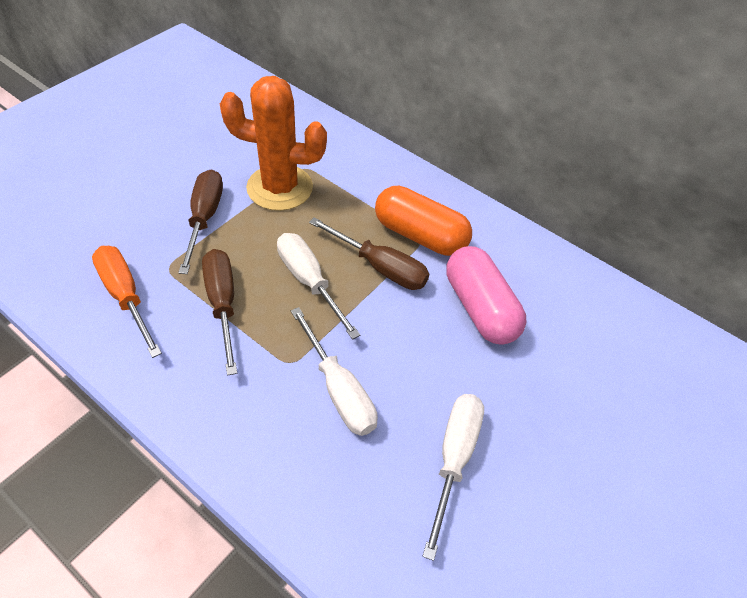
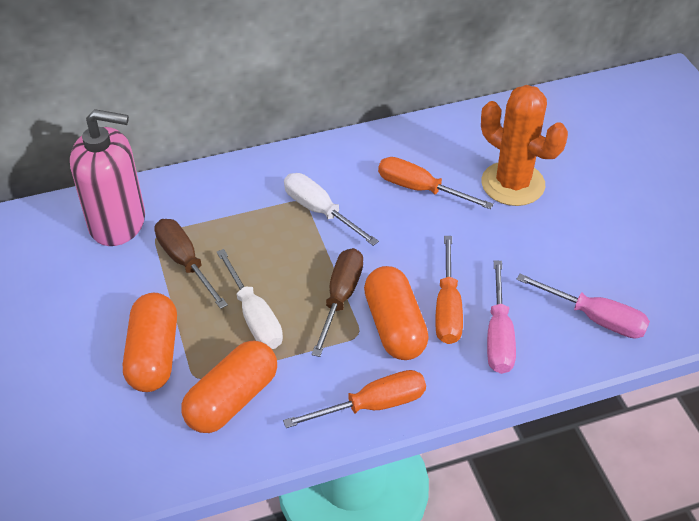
brown screwdriver: [178,169,223,274] [202,249,237,376] [309,217,429,290] = 3 -> [154,219,228,309] [312,248,363,357] = 2
orange capsule: [375,186,472,256] = 1 -> [123,293,177,392] [182,341,277,433] [364,266,429,360] = 3
orange screwdriver: [92,246,162,358] = 1 -> [283,370,426,428] [378,157,494,209] [435,236,463,344] = 3
pink capsule: [446,246,526,345] = 1 -> none = 0
pink screwdriver: none = 0 -> [487,260,516,374] [516,274,650,339] = 2
pink soap dispenser: none = 0 -> [70,109,145,246] = 1
white screwdriver: [277,233,360,340] [291,307,378,436] [423,394,484,561] = 3 -> [217,249,283,349] [284,173,379,246] = 2

